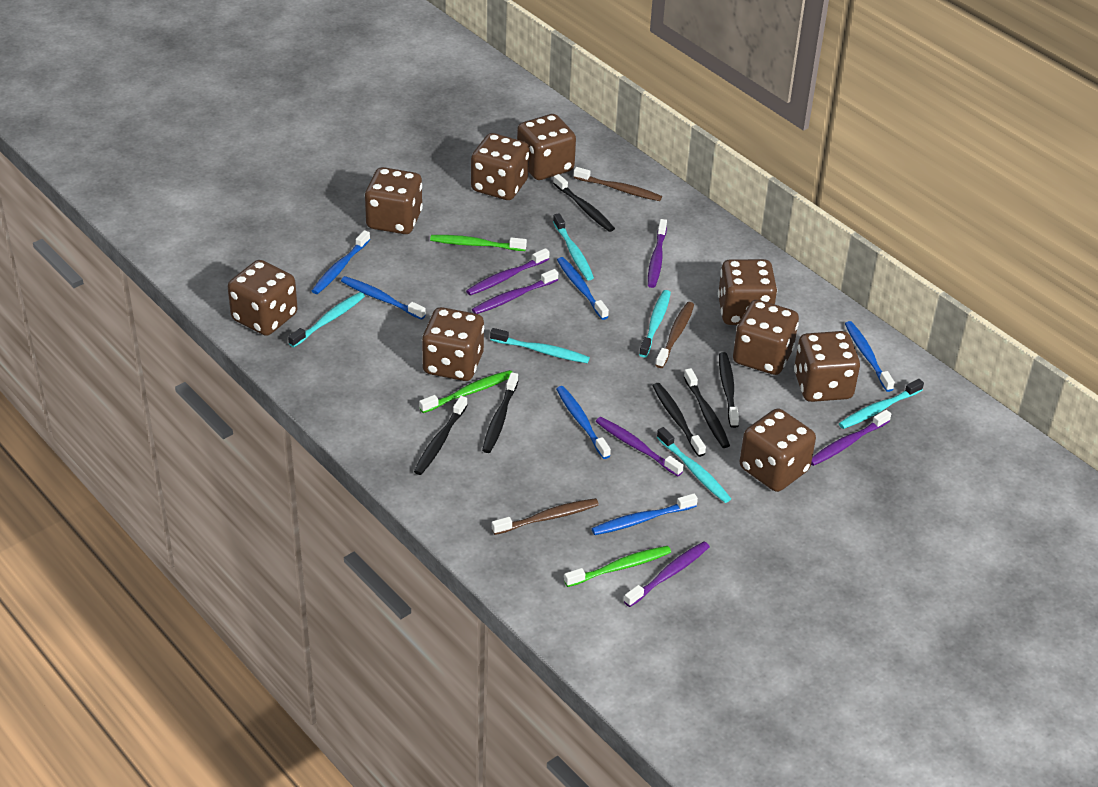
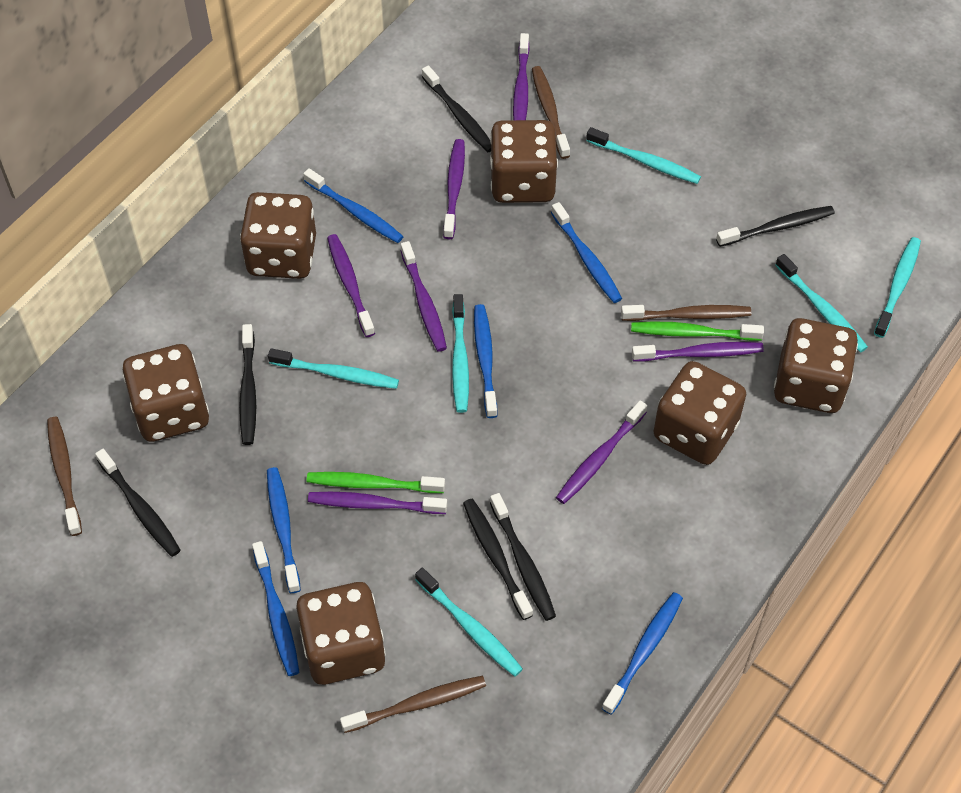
brown dice: [228,260,297,336] [365,167,423,234] [422,307,484,381] [471,133,529,200] [517,114,576,180] [718,259,777,325] [733,300,799,375] [740,408,816,492] [794,331,860,402] = 9 -> [122,344,209,442] [240,192,316,279] [296,582,386,685] [490,120,558,203] [653,361,746,465] [774,318,858,413] = 6
brown toothbrush: [492,498,599,535] [574,167,662,201] [656,302,694,368] = 3 -> [47,417,82,536] [340,676,486,733] [532,66,570,159] [621,305,751,321] = 4
green toothbrush: [419,370,513,413] [430,235,527,251] [564,546,671,587] = 3 -> [307,472,445,493] [631,321,764,341] = 2
purple toothbrush: [466,248,550,296] [472,269,558,314] [596,417,684,476] [624,541,710,607] [648,219,667,288] [811,410,891,466] = 6 -> [308,492,447,514] [327,234,375,337] [401,241,447,352] [443,139,465,239] [513,33,530,120] [556,400,647,504] [632,342,764,361] = 7

